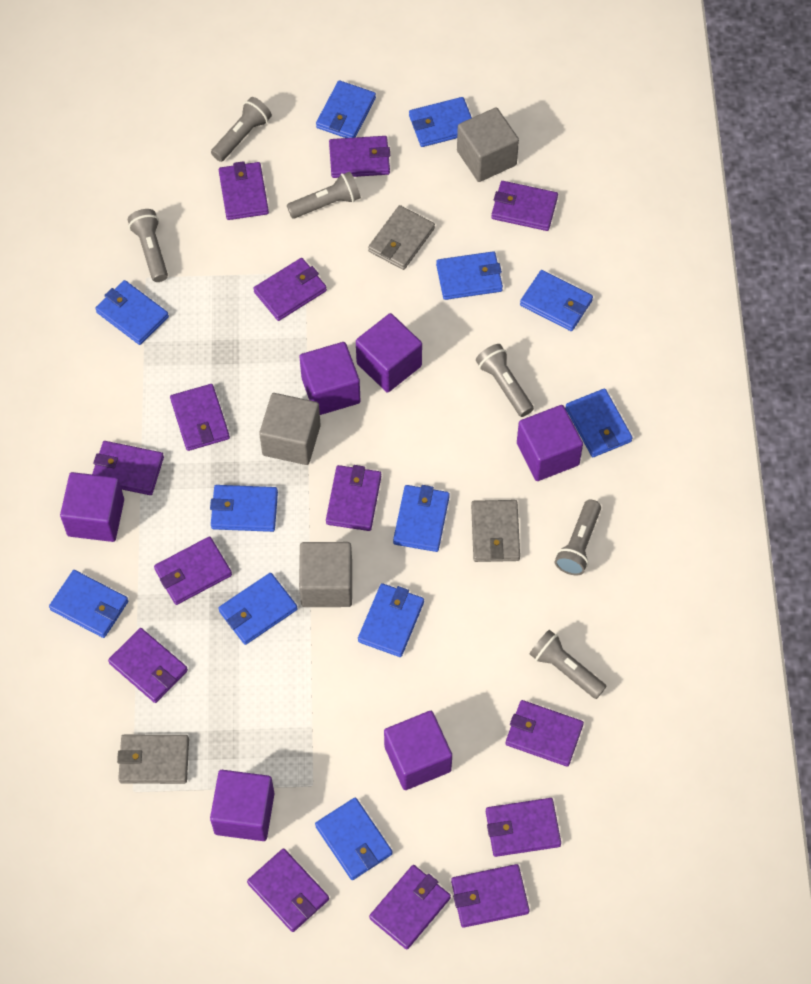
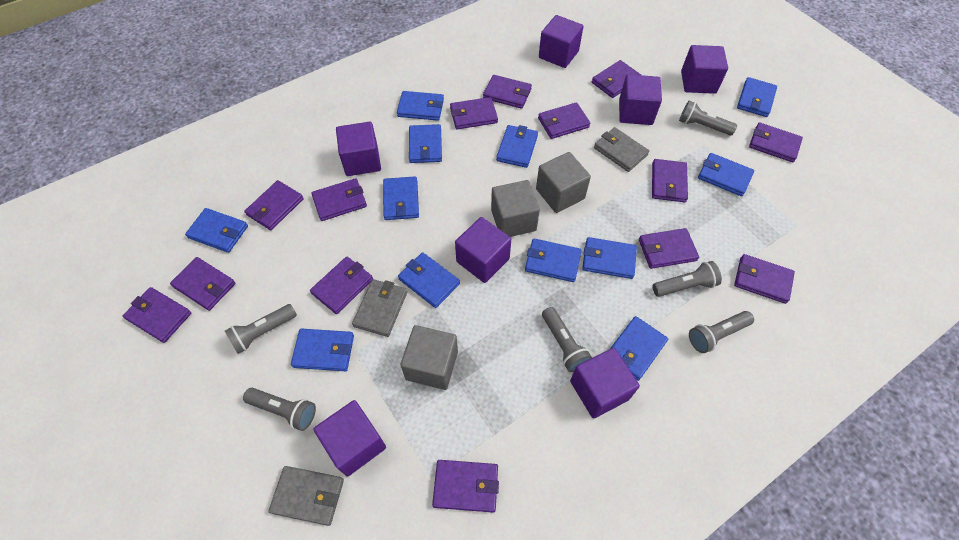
purple cube: [60,472,124,542] [210,770,275,841] [300,342,361,415] [356,313,422,393] [384,711,452,790] [517,405,583,481] = 6 -> [313,400,386,477] [336,122,381,176] [455,217,511,283] [539,15,584,68] [570,348,640,419] [619,74,662,125] [681,45,728,94] = 7

